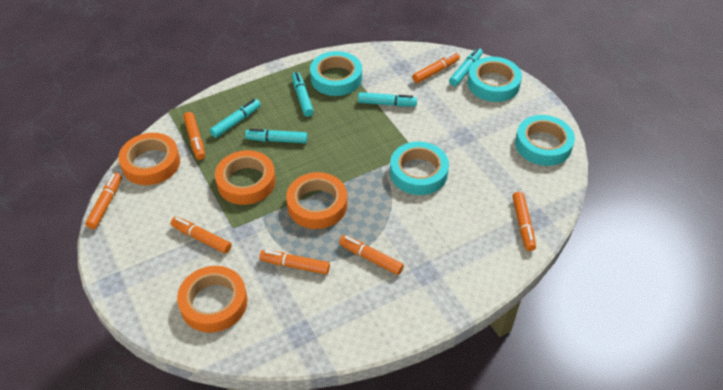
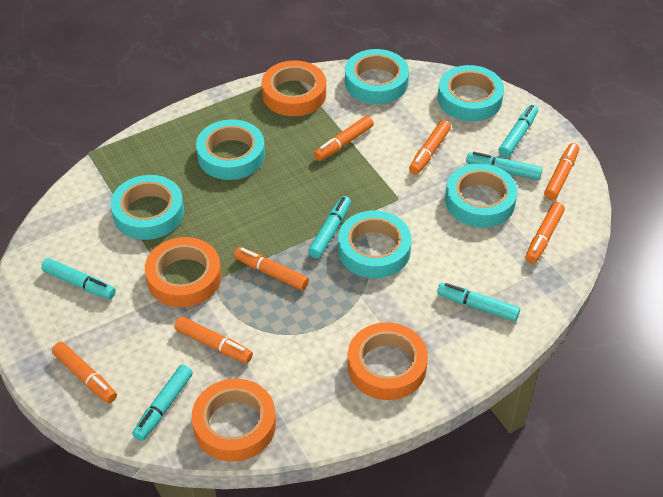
turquoise marker: [210,99,261,138] [245,129,307,143] [292,72,314,117] [358,92,417,106] [449,48,483,86] = 5 -> [41,258,116,299] [132,365,193,441] [308,196,351,258] [437,283,520,322] [466,152,542,180] [499,105,538,157] = 6
turquoise tape: [310,51,362,96] [390,142,449,195] [468,57,522,102] [515,115,575,166] = 4 -> [111,175,184,240] [196,119,265,180] [338,210,412,278] [345,49,409,104] [438,65,504,121] [445,163,517,228] = 6

